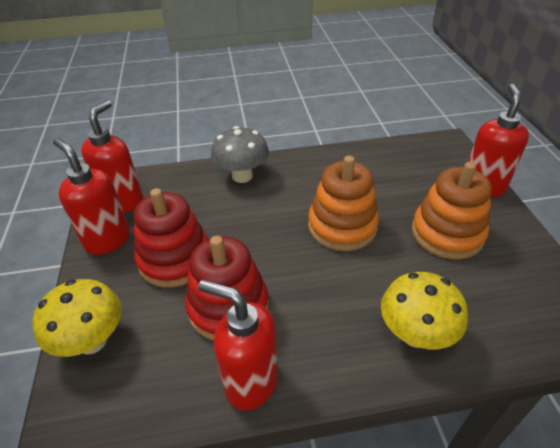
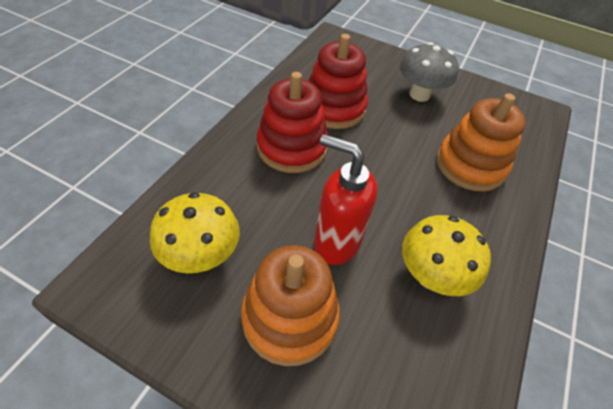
red soap dispenser: [53,138,130,255] [81,100,143,213] [198,280,278,411] [468,84,529,197] = 4 -> [314,134,378,265] = 1

